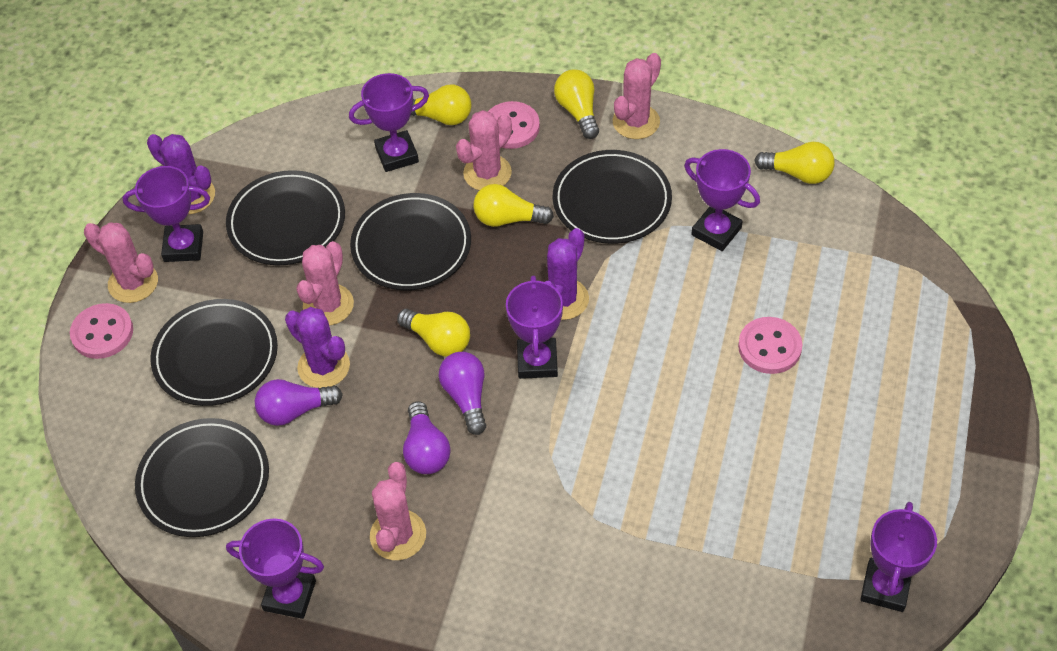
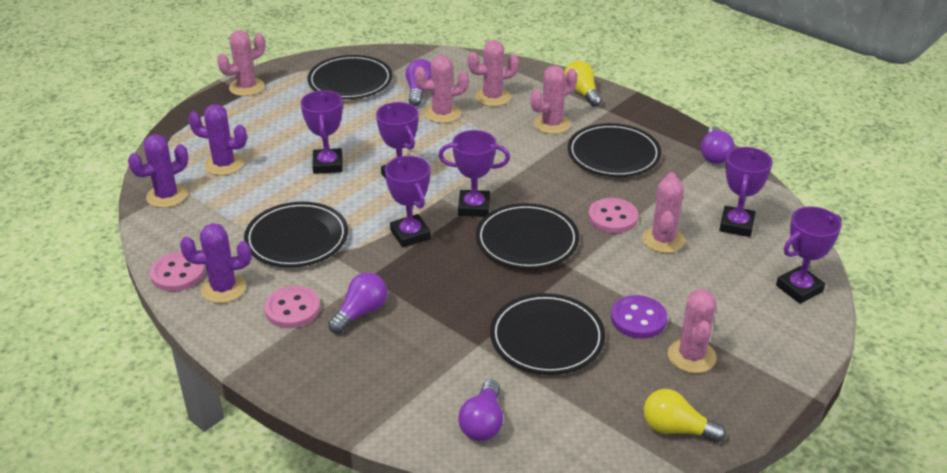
pink cactus: [84,222,158,303] [297,241,354,325] [370,462,426,560] [456,110,512,190] [613,53,661,139] = 5 -> [217,30,265,96] [415,55,469,123] [468,40,519,107] [531,66,577,134] [642,172,685,253] [668,289,717,373] = 6
purple button: none = 0 -> [611,295,667,339] = 1
purple light bulb: [255,379,343,426] [403,401,450,474] [439,352,486,435] = 3 -> [328,272,387,334] [406,59,431,106] [458,380,503,441] [701,127,735,164] = 4
yellow light bulb: [397,309,470,357] [410,85,471,125] [473,184,554,227] [554,69,599,139] [754,142,835,184] = 5 -> [564,61,602,107] [644,389,726,443] = 2

